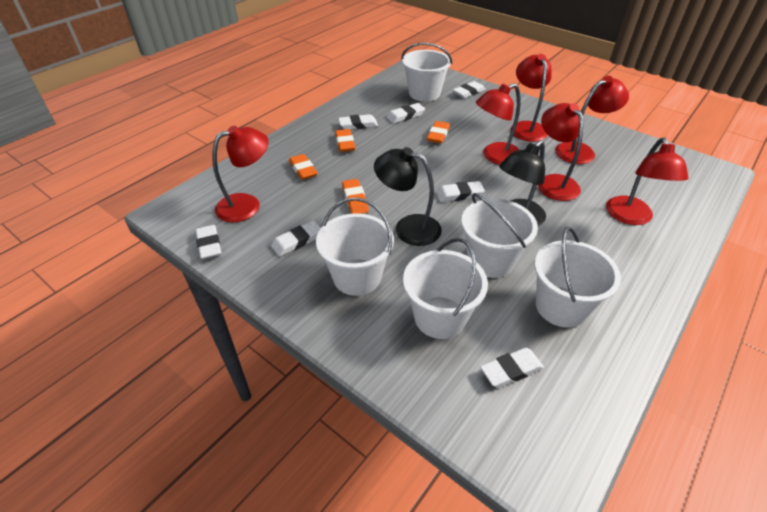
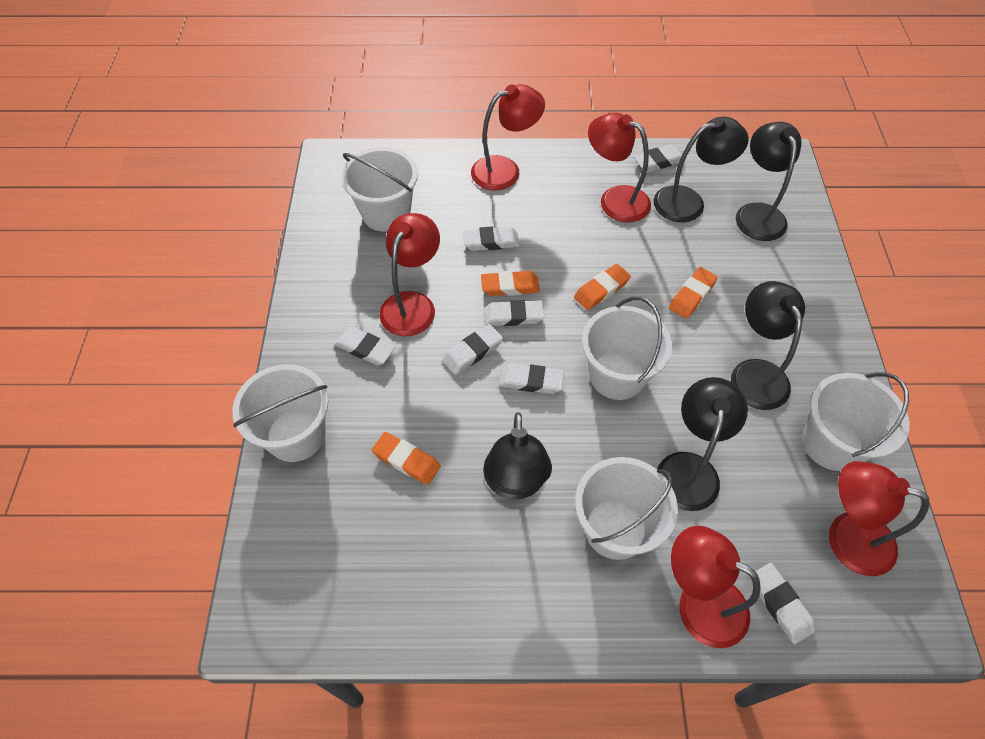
black lamp: [374,147,442,246] [499,140,546,227] = 2 -> [483,412,552,500] [654,117,749,222] [657,377,748,511] [731,281,805,410] [736,122,802,241] = 5
red lamp: [213,126,269,222] [476,83,521,165] [511,54,552,142] [538,103,583,201] [555,76,629,164] [606,137,689,225] = 6 -> [379,213,440,336] [471,84,545,190] [588,113,651,222] [671,526,761,648] [829,461,930,576] = 5

